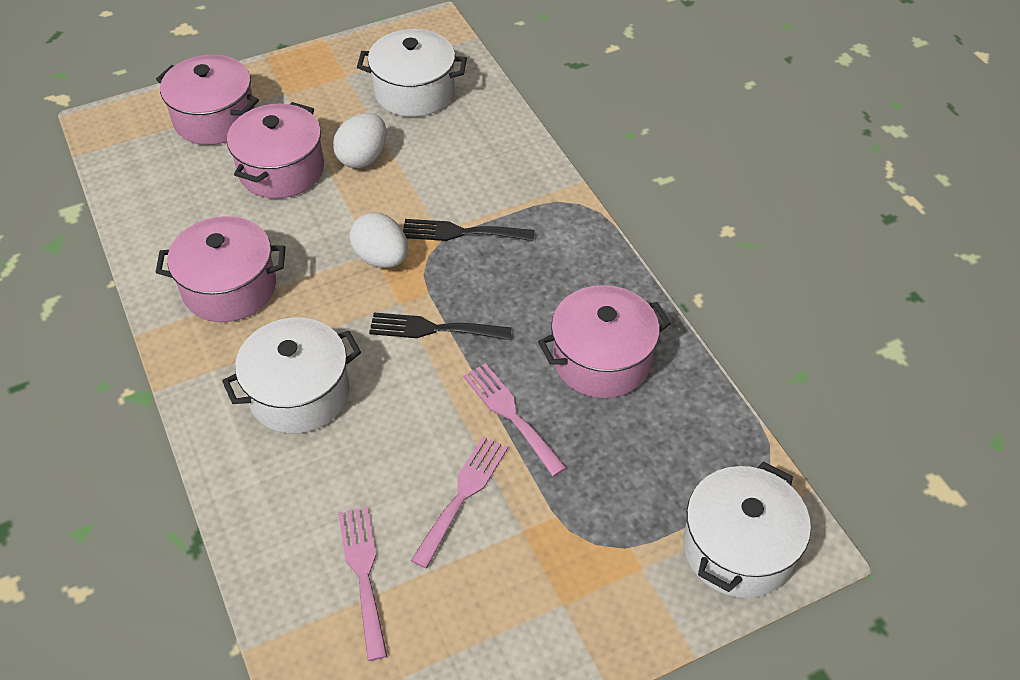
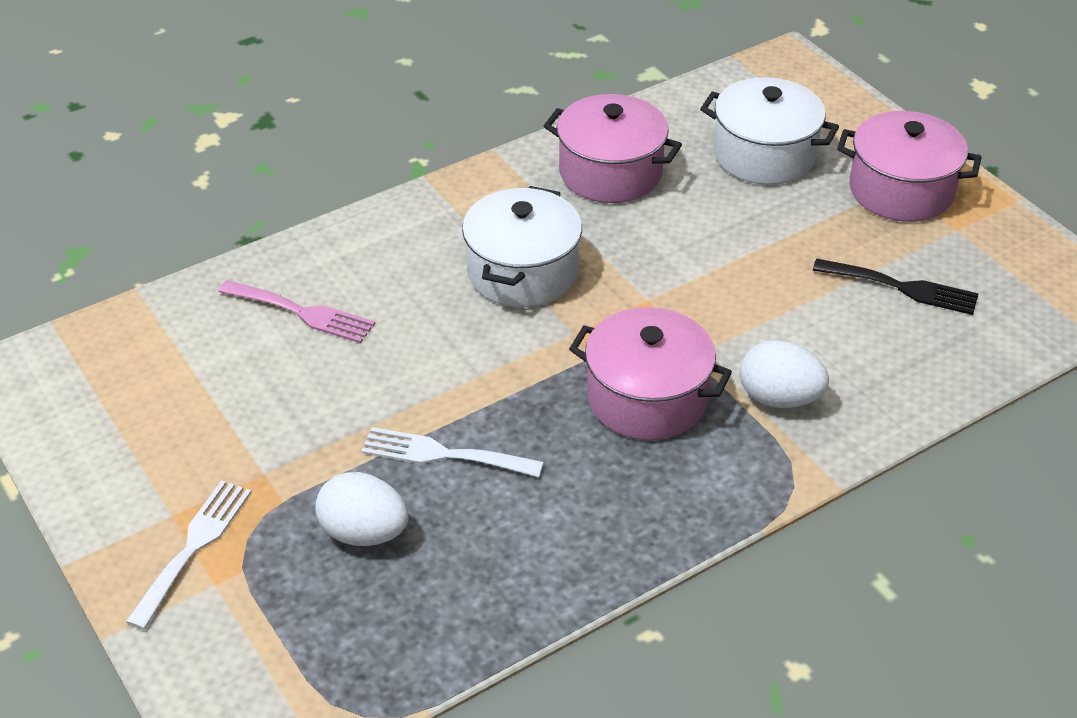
black fork: [369,313,512,340] [403,219,534,241] = 2 -> [813,259,979,315] = 1
pink fork: [338,506,387,661] [411,436,508,568] [463,363,567,477] = 3 -> [218,280,375,343] = 1
pink pot: [155,216,286,322] [156,55,259,145] [227,102,324,199] [538,285,671,398] = 4 -> [544,94,682,203] [569,307,732,440] [837,111,982,222] = 3
white fork: none = 0 -> [126,480,252,630] [361,427,544,477] = 2
white pot: [222,318,361,434] [357,29,467,117] [683,462,811,598] = 3 -> [462,186,582,307] [700,77,839,185] = 2

